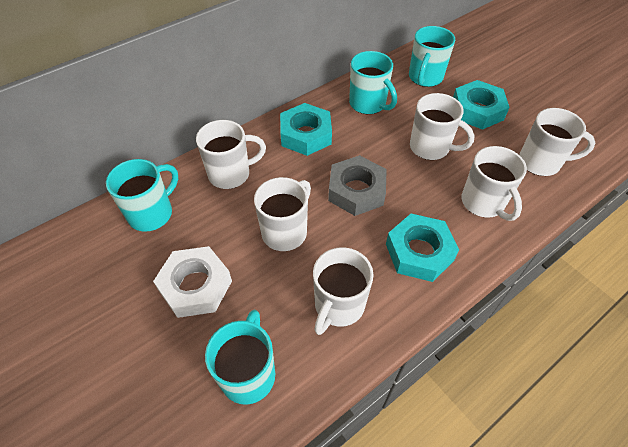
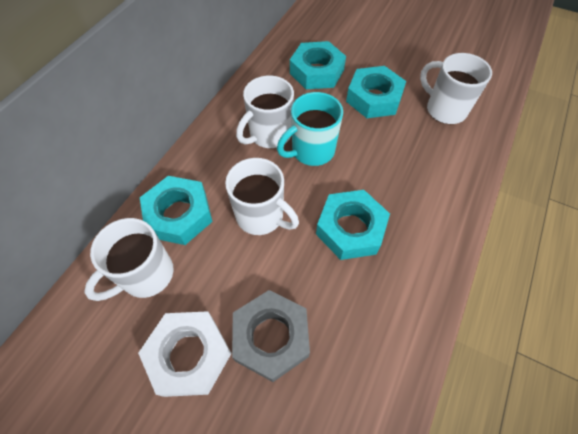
turquoise mug: [106,159,178,232] [205,310,275,405] [349,51,397,114] [409,26,455,87] = 4 -> [277,92,343,166] = 1
turquoise nut: [280,103,332,156] [386,214,459,282] [453,80,510,130] = 3 -> [140,176,213,245] [290,41,346,89] [316,190,390,260] [346,66,406,118] = 4
white mug: [196,120,266,189] [254,177,311,251] [313,247,374,335] [410,93,475,160] [461,146,527,221] [519,108,595,176] = 6 -> [84,218,174,301] [225,158,299,235] [236,76,294,148] [420,53,492,124] = 4

